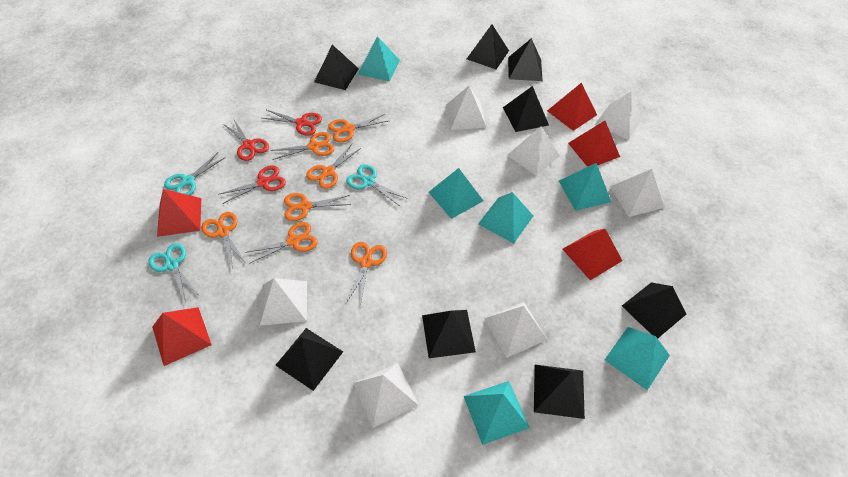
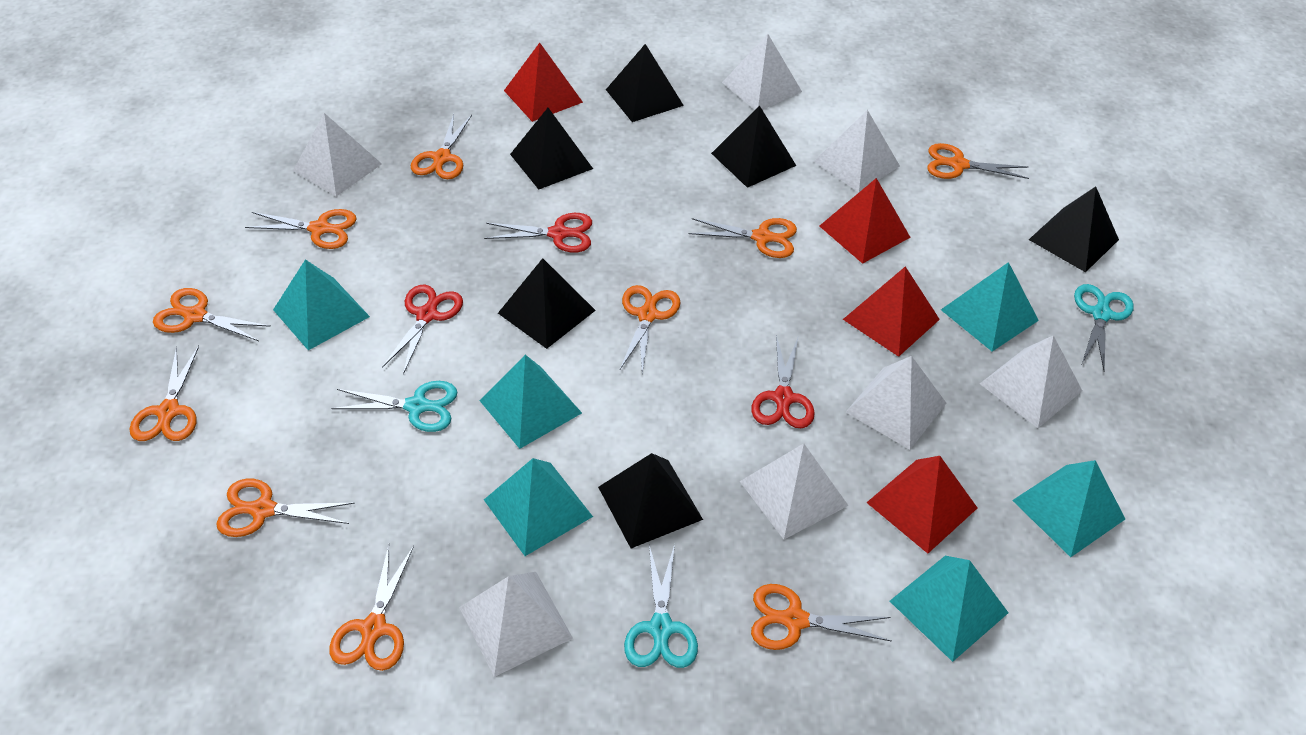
black pyramid: [275,328,343,391] [314,45,359,90] [422,310,476,358] [467,24,509,69] [503,86,549,132] [508,38,543,81] [534,365,585,419] [622,282,686,339] = 8 -> [498,258,596,349] [510,108,593,190] [598,453,703,548] [606,44,684,122] [711,105,796,188] [1029,186,1119,272] = 6
orange scissors: [202,212,245,269] [245,222,318,264] [271,132,335,160] [284,193,351,221] [306,144,361,189] [328,114,388,142] [346,242,387,306] = 7 -> [130,346,199,441] [153,288,271,341] [216,479,355,537] [245,209,356,249] [329,545,414,671] [411,114,472,179] [620,285,681,373] [689,218,797,258] [751,584,891,650] [927,143,1029,179] = 10
red pyramid: [152,307,212,366] [157,189,201,237] [547,82,597,131] [562,229,622,280] [568,121,620,167] = 5 -> [504,43,583,122] [820,178,911,264] [843,266,940,357] [866,456,977,553] = 4

